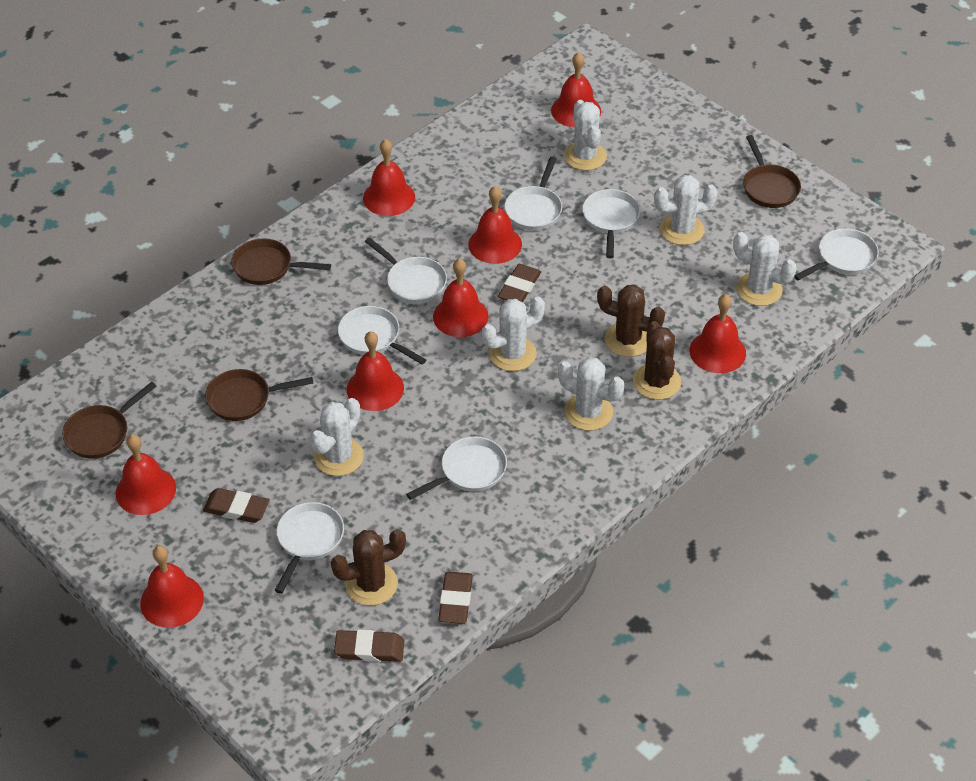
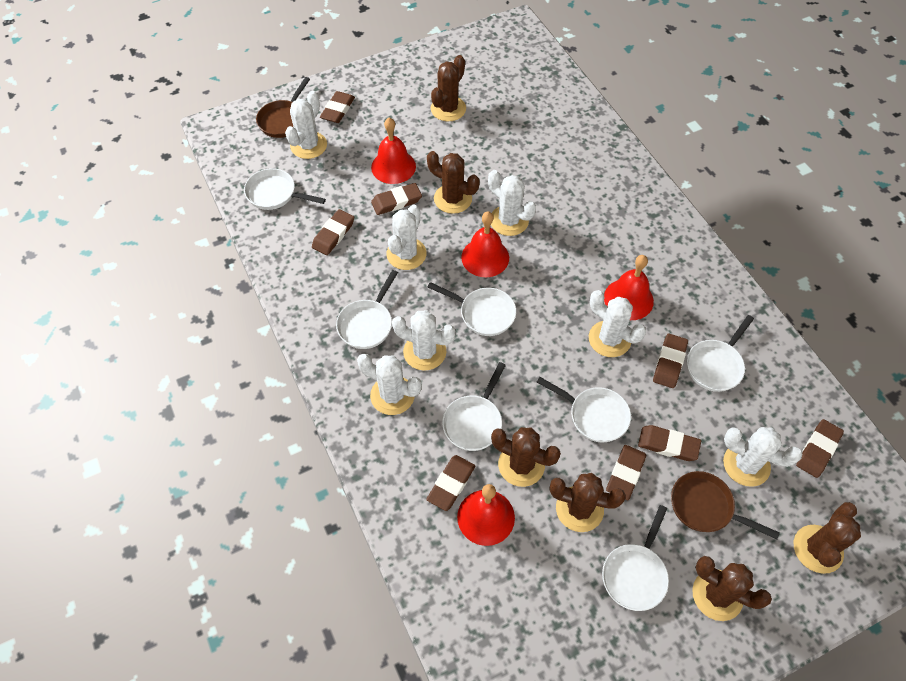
brown cactus: [331,529,406,606] [597,285,665,357] [633,321,681,400] = 3 -> [427,151,480,214] [431,55,466,121] [491,427,561,487] [550,473,626,532] [693,556,772,621] [794,502,861,574] = 6
brown eraser: [203,488,270,523] [334,630,405,662] [438,571,473,624] [498,264,541,302] = 4 -> [312,209,354,255] [320,91,355,123] [371,183,422,215] [426,455,475,511] [606,445,646,500] [638,425,701,461] [653,334,688,388] [796,419,844,478] = 8
brown pan: [62,382,156,459] [205,369,313,421] [231,238,331,285] [743,135,801,208] = 4 -> [256,77,310,138] [671,471,780,539] = 2
red bell: [116,434,176,515] [140,546,204,628] [347,331,404,411] [363,139,415,216] [433,258,488,337] [468,186,522,264] [551,52,601,128] [690,294,746,373] = 8 -> [371,118,416,184] [457,484,515,546] [461,211,509,277] [604,255,654,320] = 4
white cactus: [310,398,364,476] [481,296,545,371] [558,357,624,431] [564,100,607,171] [654,175,718,245] [733,232,797,306] = 6 -> [285,91,327,159] [357,354,422,415] [387,204,427,270] [392,310,455,371] [488,170,536,236] [589,290,646,357] [723,427,803,487] = 7

